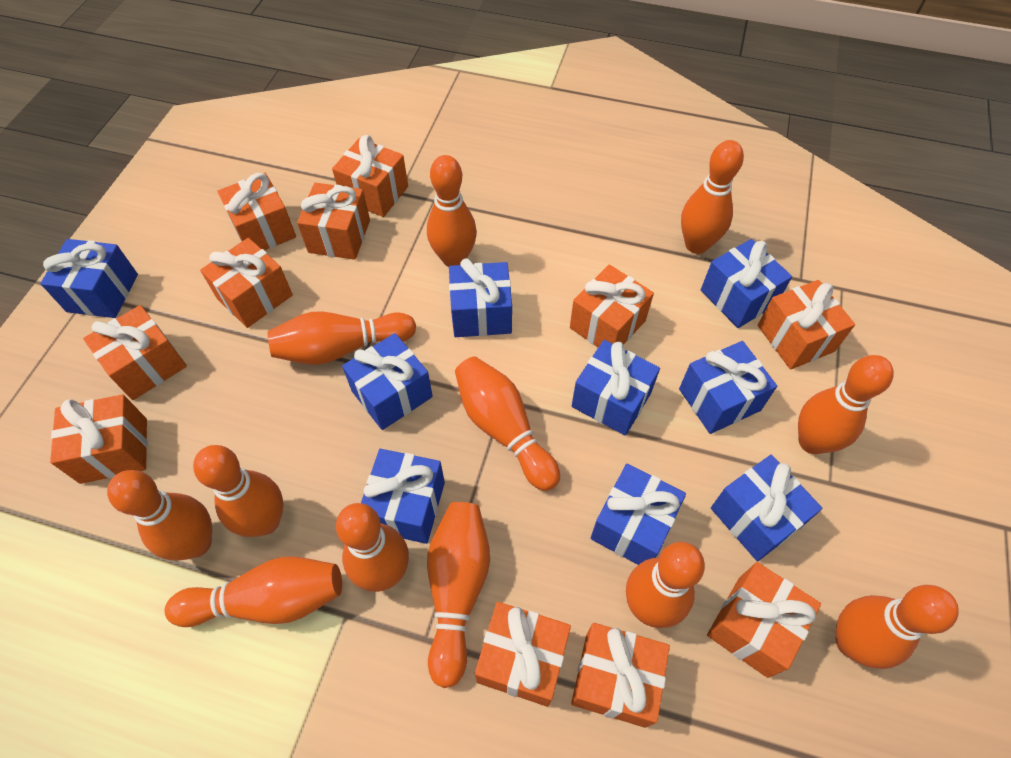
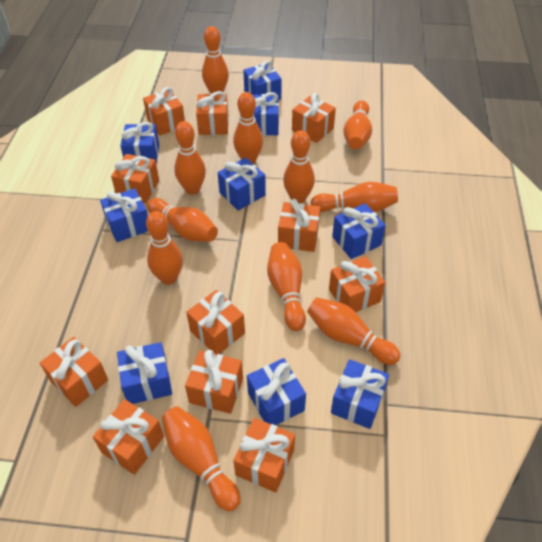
orange bowling pin: [107,470,212,561] [165,557,342,627] [193,445,284,537] [267,311,416,365] [336,503,409,592] [427,155,477,267] [427,502,490,688] [455,356,560,491] [626,542,705,628] [681,140,744,254] [798,355,894,454] [835,585,959,669] = 12 -> [146,211,183,285] [147,198,218,242] [162,406,241,511] [174,121,206,195] [202,26,229,94] [233,92,263,164] [267,242,306,331] [283,130,315,204] [307,297,400,365] [310,182,398,212] [343,100,372,150] = 11

